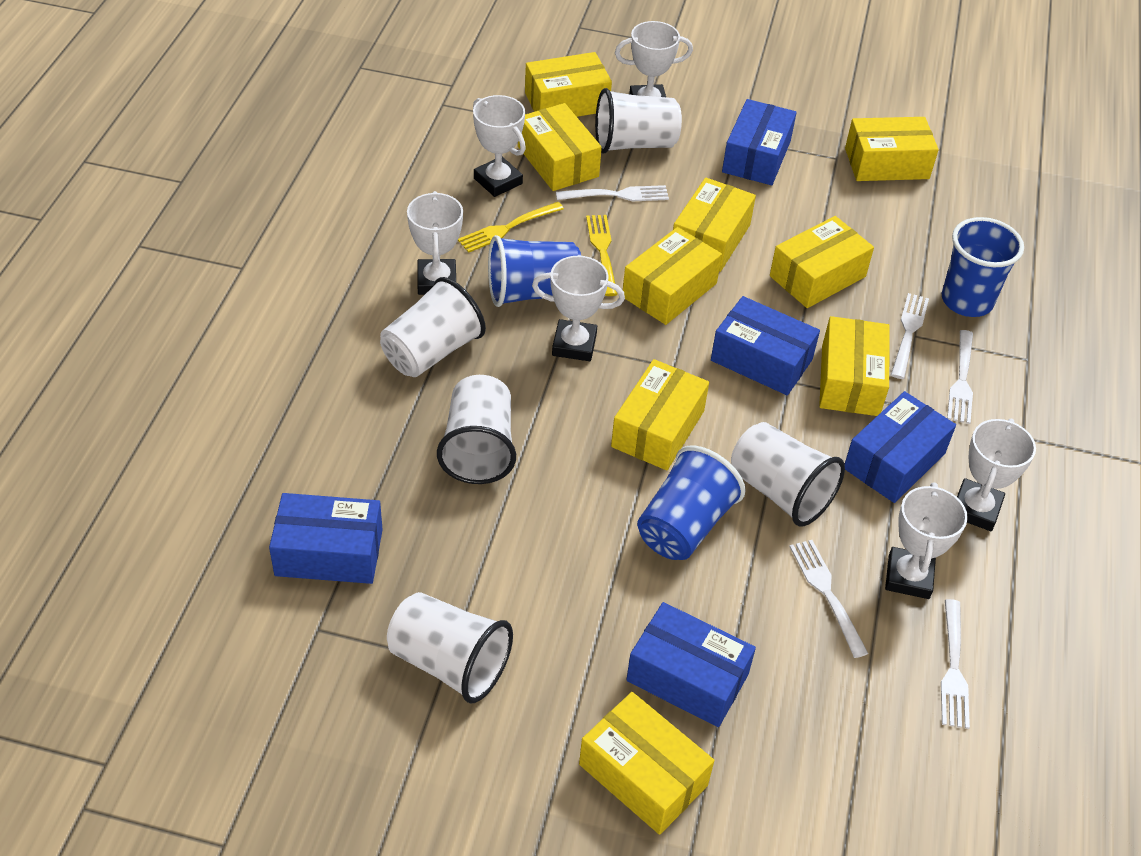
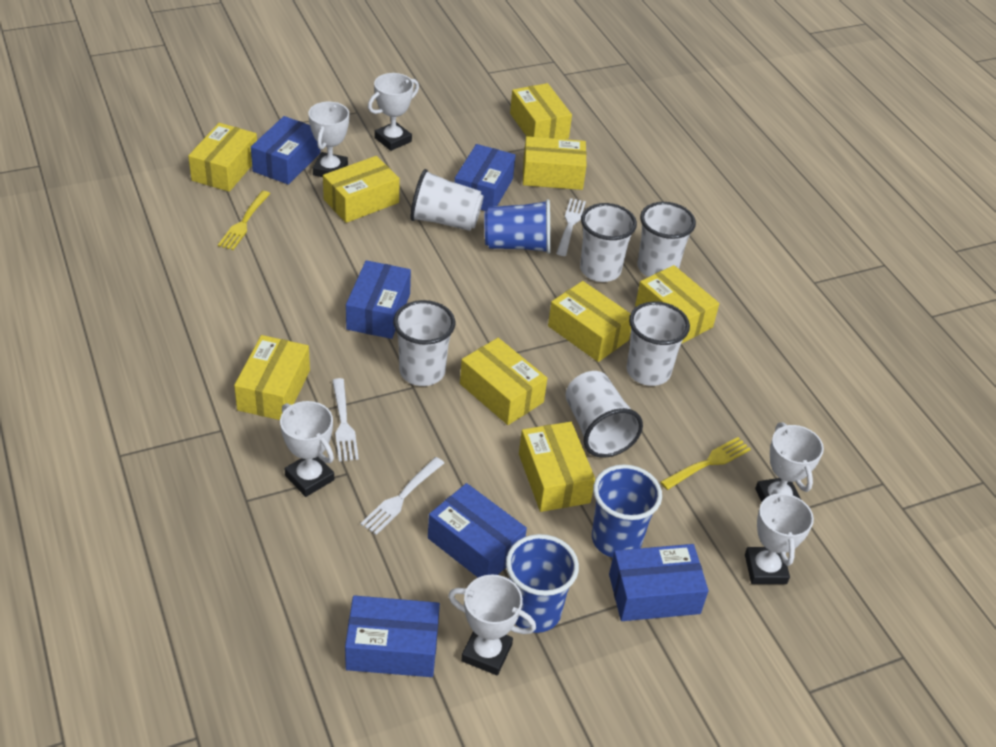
blue box: [269,493,383,584] [626,602,756,727] [711,296,820,395] [722,99,797,185] [845,391,956,503] = 5 -> [251,116,320,185] [345,595,440,677] [346,260,411,339] [428,483,527,577] [454,144,515,211] [609,544,709,621] = 6
white cup: [380,277,486,377] [387,592,513,703] [437,375,516,484] [595,88,682,153] [731,422,845,527] = 5 -> [393,300,455,386] [410,169,483,231] [565,371,643,458] [580,203,637,282] [627,301,690,386] [637,202,696,277] = 6
white fork: [556,185,669,201] [789,540,868,658] [891,293,929,379] [941,599,970,729] [947,330,973,424] = 5 -> [332,378,359,462] [360,457,444,535] [556,198,586,256] = 3

